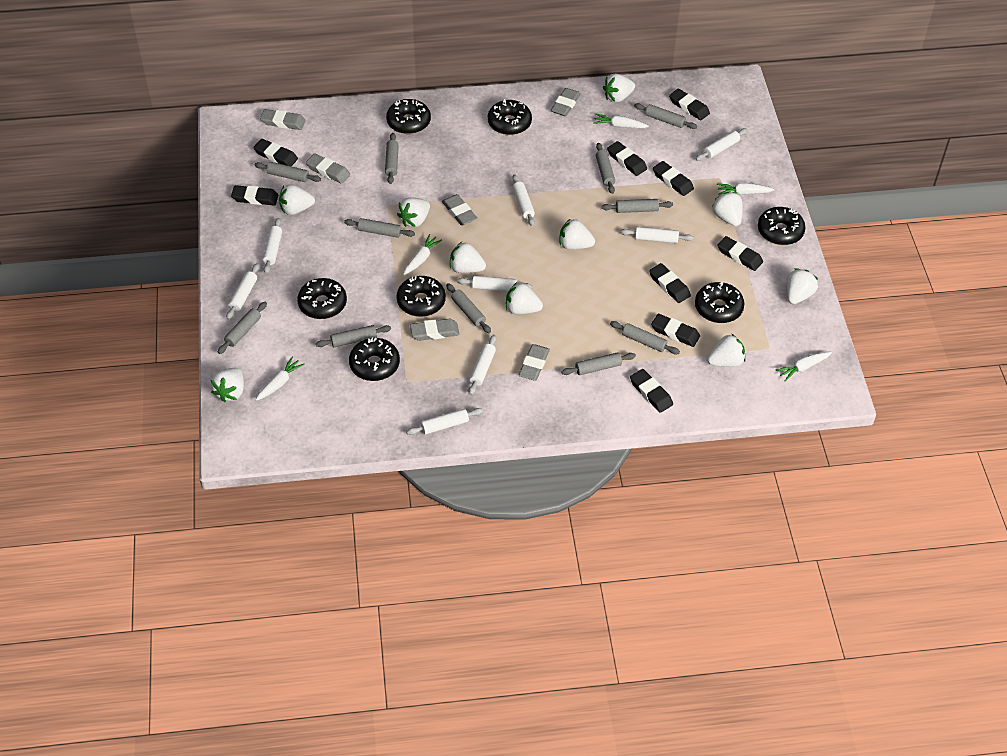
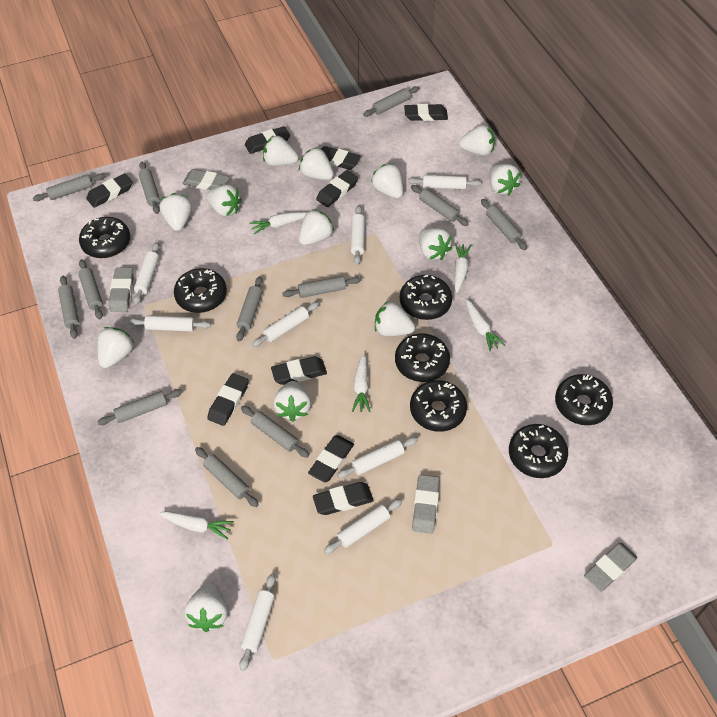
grey eraser: [260,109,306,130] [306,154,350,184] [410,319,460,341] [442,194,477,226] [518,344,550,380] [551,88,581,116] = 6 -> [109,267,134,312] [183,169,230,190] [412,475,440,534] [584,543,637,591] = 4
grey rolling pin: [218,302,267,354] [255,162,321,182] [316,325,391,348] [344,218,415,238] [385,133,399,184] [446,283,491,333] [561,352,636,375] [596,143,615,194] [602,199,673,213] [610,321,680,354] [634,103,697,129] = 11 -> [33,173,105,201] [58,276,79,339] [79,259,103,320] [97,389,182,425] [139,162,160,214] [195,447,259,507] [236,276,263,342] [241,406,309,458] [282,276,361,298] [363,86,419,117] [411,185,469,226] [481,199,527,250] = 12
white strawberry: [211,368,244,402] [279,184,315,215] [397,197,430,227] [450,242,486,273] [506,282,543,314] [560,218,595,250] [603,73,635,103] [707,334,746,367] [712,192,743,226] [787,268,818,304] = 10 -> [97,327,134,368] [160,193,192,231] [185,582,228,632] [206,184,242,217] [263,135,299,166] [273,381,311,421] [299,147,334,180] [299,209,334,245] [371,163,403,199] [375,301,415,336] [419,228,452,260] [459,125,495,156] [489,164,520,195] = 13

